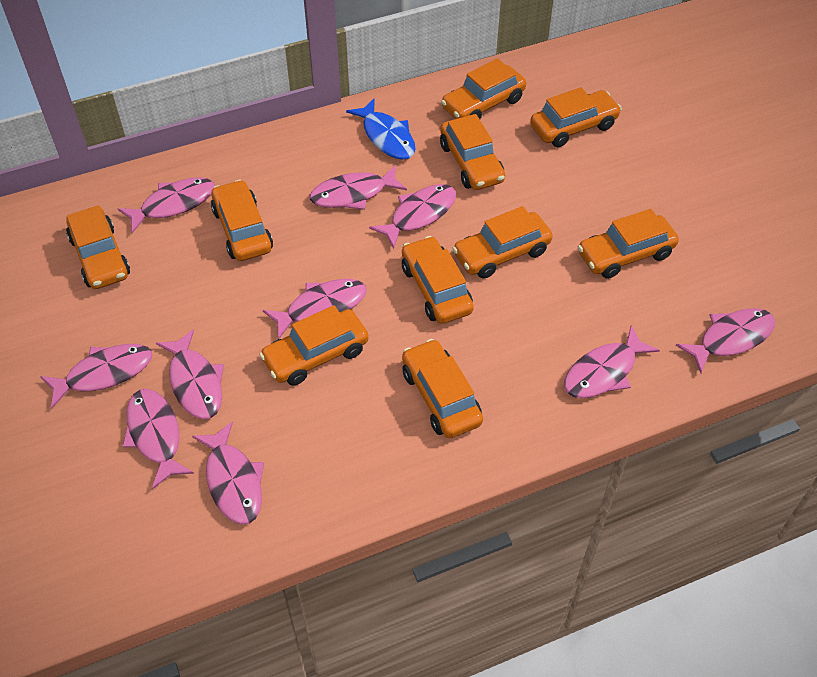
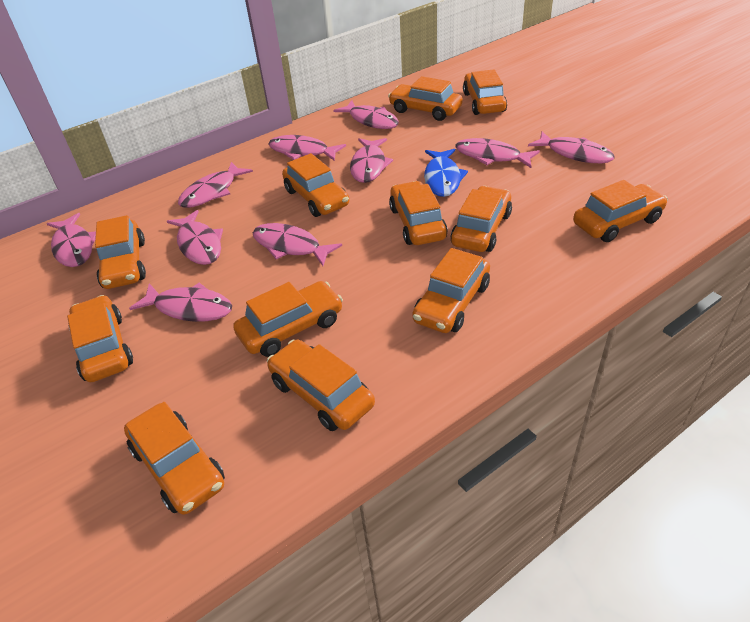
orange car: [66,205,130,289] [211,180,273,261] [259,305,369,386] [402,236,474,324] [402,339,483,438] [440,114,505,190] [441,58,526,119] [452,206,553,279] [530,87,622,147] [578,209,679,279] = 10 -> [67,295,133,382] [95,215,146,289] [124,402,225,515] [233,281,343,357] [267,340,375,431] [282,153,349,217] [388,76,463,121] [389,181,448,245] [412,248,490,333] [450,186,512,252] [463,69,507,115] [573,180,668,242] = 12

